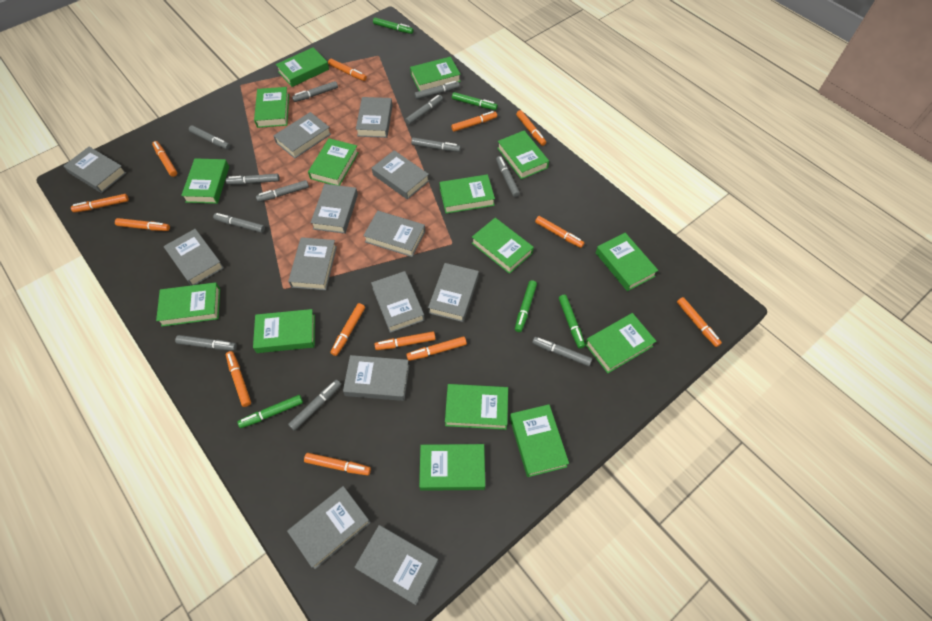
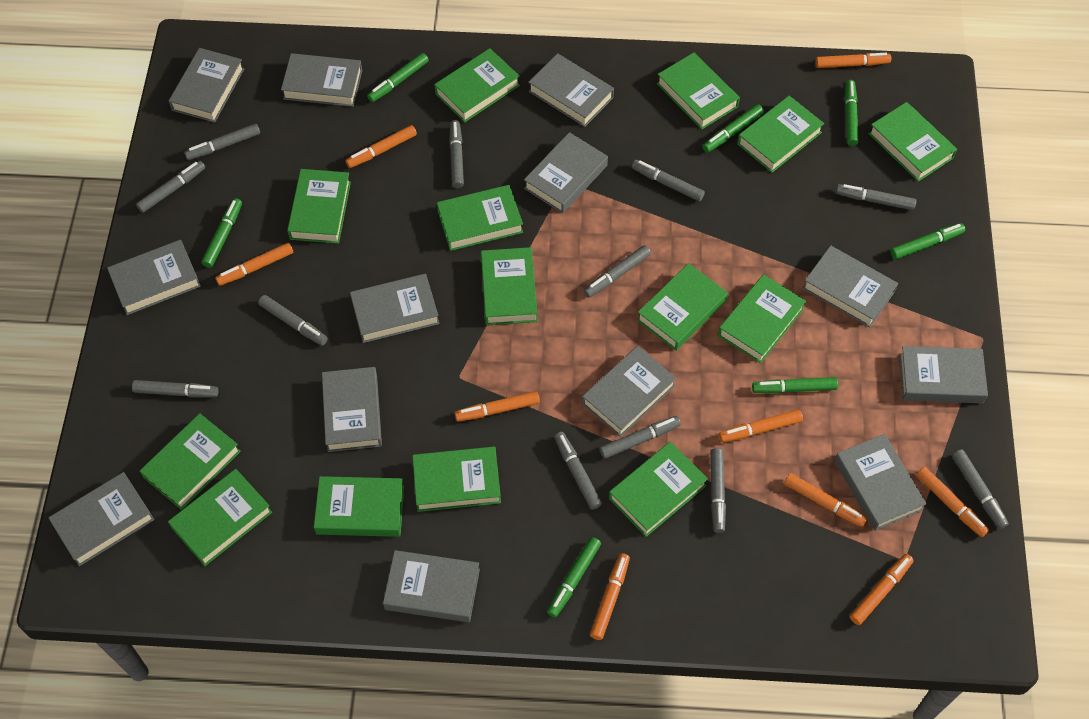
green book: [156,282,220,327] [181,158,229,204] [253,309,315,353] [254,87,289,128] [276,47,329,87] [308,138,359,186] [410,57,461,91] [419,444,485,491] [439,174,495,214] [445,384,508,430] [472,218,534,274] [497,131,549,179] [510,404,569,477] [585,313,656,373] [596,233,658,291] = 15 -> [140,413,241,510] [168,469,272,566] [287,169,351,244] [314,476,404,537] [412,447,501,512] [434,48,520,122] [437,185,523,251] [481,247,537,325] [609,442,708,537] [637,263,728,351] [657,53,740,129] [718,274,806,363] [737,96,824,173] [868,102,957,182] = 14
green marker: [238,395,303,428] [373,17,413,34] [452,92,498,110] [515,280,537,332] [559,295,585,349] = 5 -> [201,198,242,268] [367,53,429,102] [547,537,601,618] [702,104,764,153] [752,377,838,393] [845,80,859,146] [891,223,965,259] = 7
orange marker: [71,194,129,213] [115,218,170,231] [152,141,177,177] [226,351,251,407] [304,453,371,475] [328,59,367,81] [330,303,365,356] [374,331,436,350] [406,336,467,361] [451,111,497,132] [516,110,546,146] [535,216,584,248] [677,297,722,347] = 13 -> [215,243,293,286] [346,125,417,168] [455,391,540,422] [590,553,630,640] [719,410,803,443] [784,473,868,527] [815,53,891,68] [850,554,914,625] [916,467,989,537] = 9

